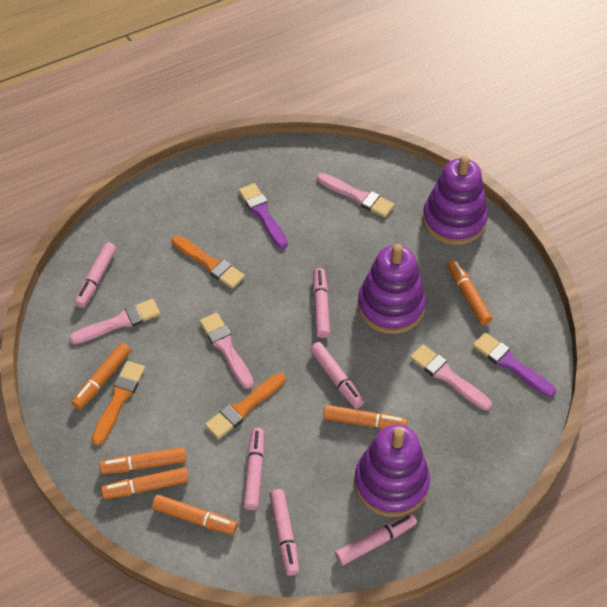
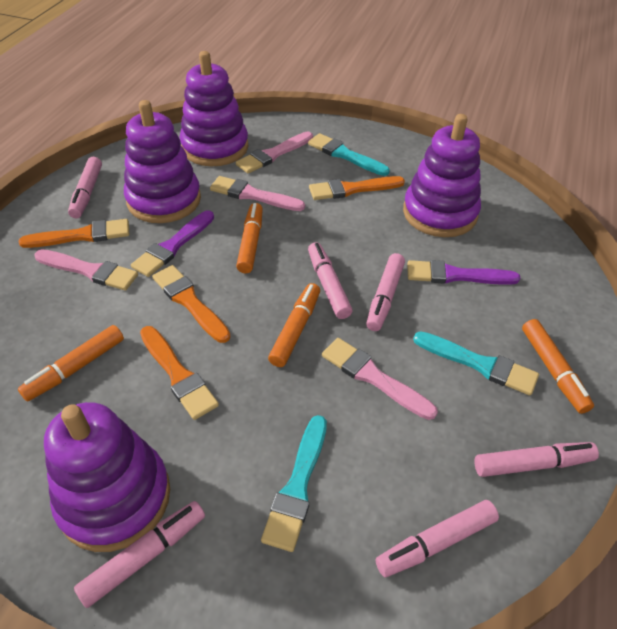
orange brush: [92,361,145,446] [172,235,245,289] [205,373,286,439] = 3 -> [19,219,129,248] [140,326,219,420] [152,265,231,343] [309,176,405,200] = 4
orange marker: [72,343,131,410] [100,447,186,474] [101,467,189,499] [152,495,237,535] [323,405,407,429] [448,259,492,325] = 6 -> [18,325,124,402] [236,203,263,273] [268,283,320,367] [522,319,594,414] = 4
purple stacking toy: [355,424,430,517] [358,244,426,334] [423,155,488,245] = 3 -> [44,402,170,552] [124,100,201,223] [180,51,249,166] [403,114,481,237] = 4
turquoise brush: none = 0 -> [261,415,327,552] [308,133,390,176] [413,331,539,395] = 3

